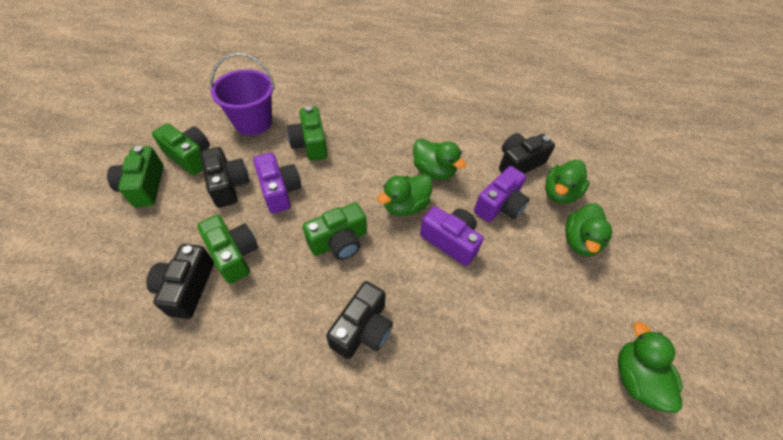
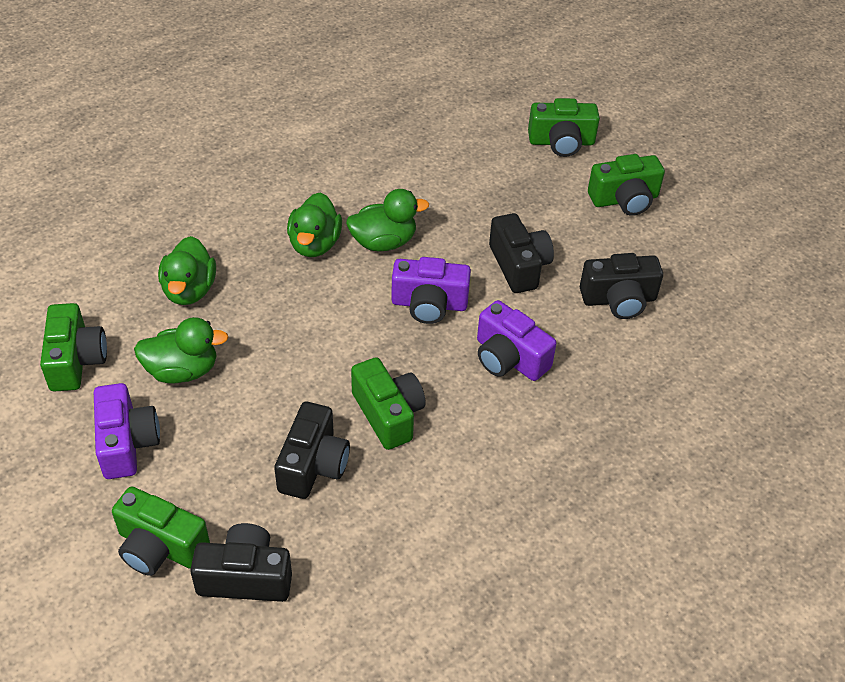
green duck: [377,174,433,216] [413,139,466,180] [545,160,590,204] [565,203,612,257] [618,322,683,413] = 5 -> [134,317,228,383] [158,236,216,305] [287,192,342,257] [346,189,429,252] = 4
purple bucket: [210,53,275,135] = 1 -> none = 0

